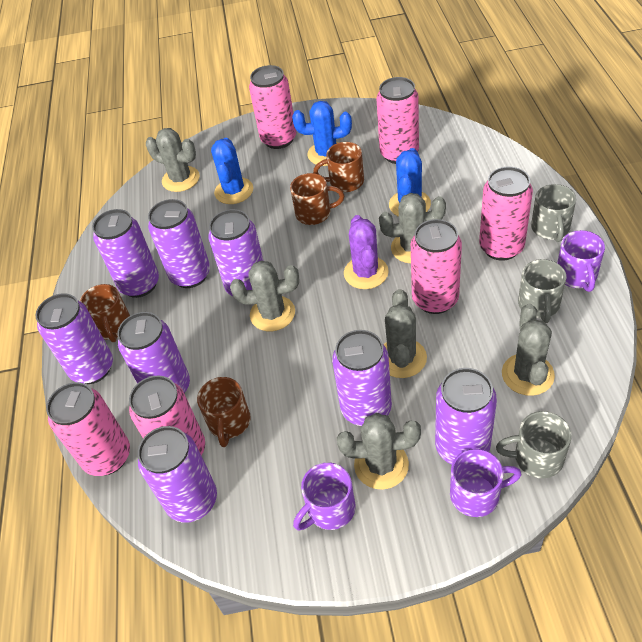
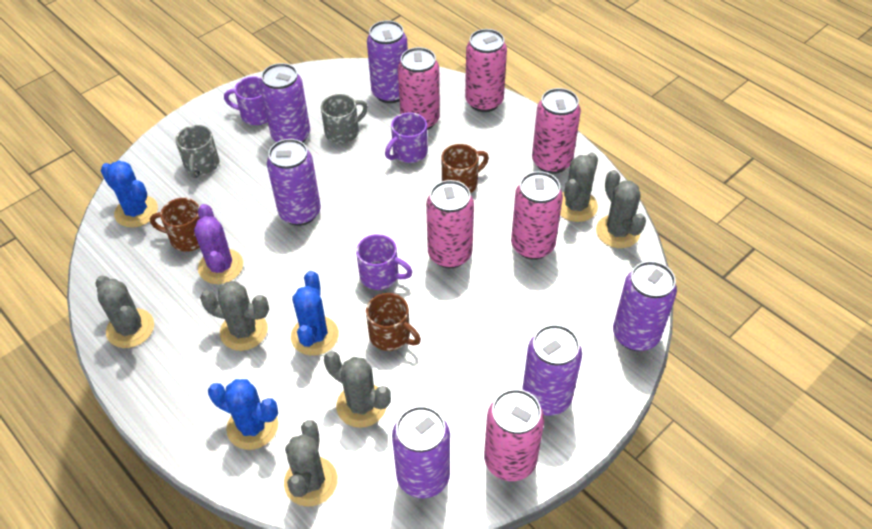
brown mug: [80,284,130,342] [197,377,251,447] [290,173,344,225] [313,142,364,192] = 4 -> [150,198,200,252] [366,293,421,351] [442,144,489,193] = 3
grey mug: [496,411,572,478] [518,259,567,323] [531,184,576,242] = 3 -> [175,125,220,178] [321,94,368,144] = 2
purple can: [36,293,113,384] [93,209,159,298] [117,312,190,394] [138,426,217,523] [148,199,210,288] [208,209,264,296] [332,330,392,426] [435,368,497,465] = 8 -> [260,63,310,143] [267,139,321,226] [367,20,408,103] [392,406,450,498] [522,324,582,416] [613,261,677,351] = 6

